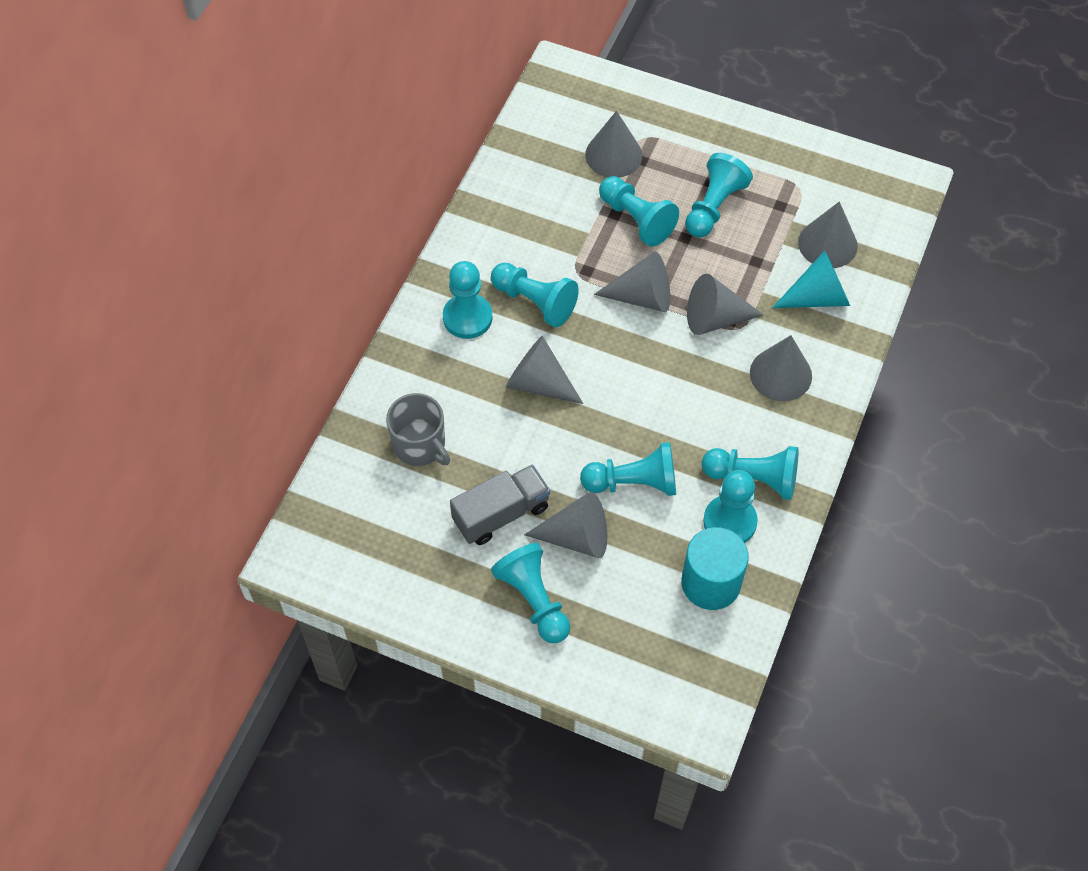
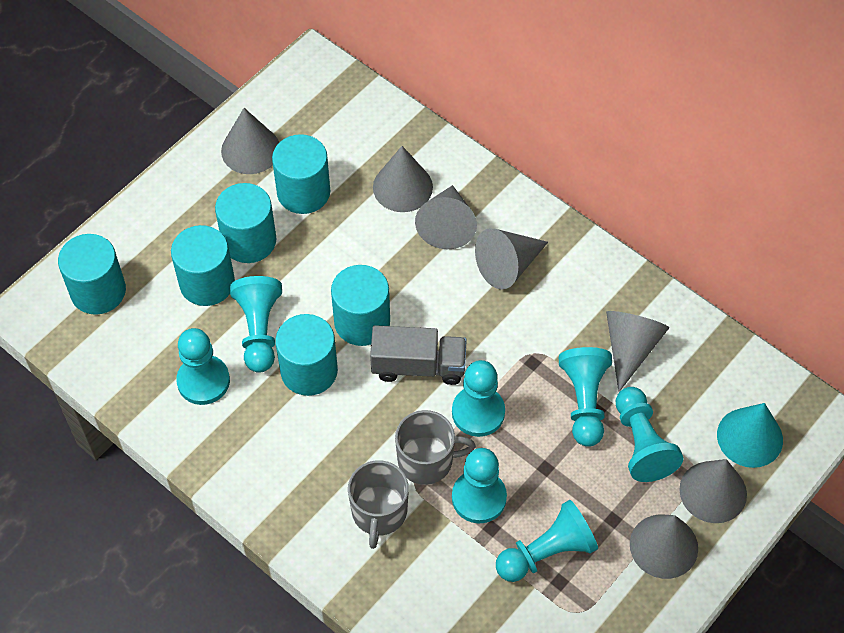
grey mug: [386,393,450,466] = 1 -> [348,460,409,549] [395,410,476,485] = 2
turquoise cylinder: [682,527,749,610] = 1 -> [58,234,126,315] [171,225,235,306] [215,183,276,263] [272,134,330,214] [275,314,338,396] [331,265,390,346] = 6
turquoise pawn: [443,261,493,339] [491,263,579,327] [491,543,570,643] [580,442,676,496] [599,176,679,246] [685,153,753,237] [702,446,799,500] [703,470,758,543] = 8 -> [176,328,230,405] [230,276,282,373] [452,360,505,437] [452,448,507,523] [496,500,598,582] [559,347,612,447] [616,387,684,482] = 7

